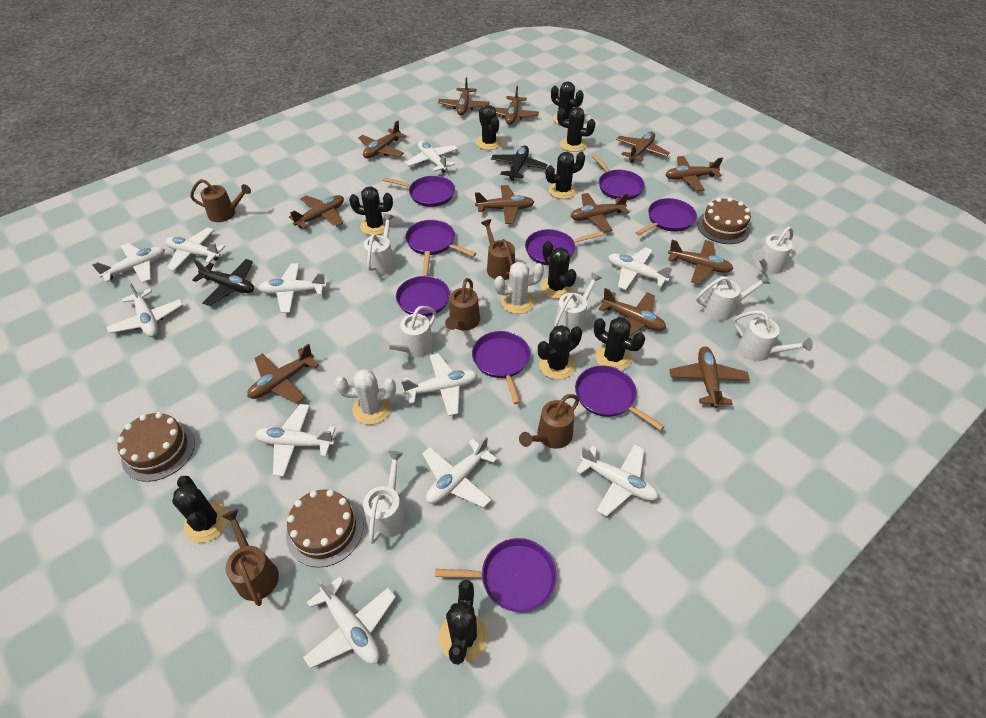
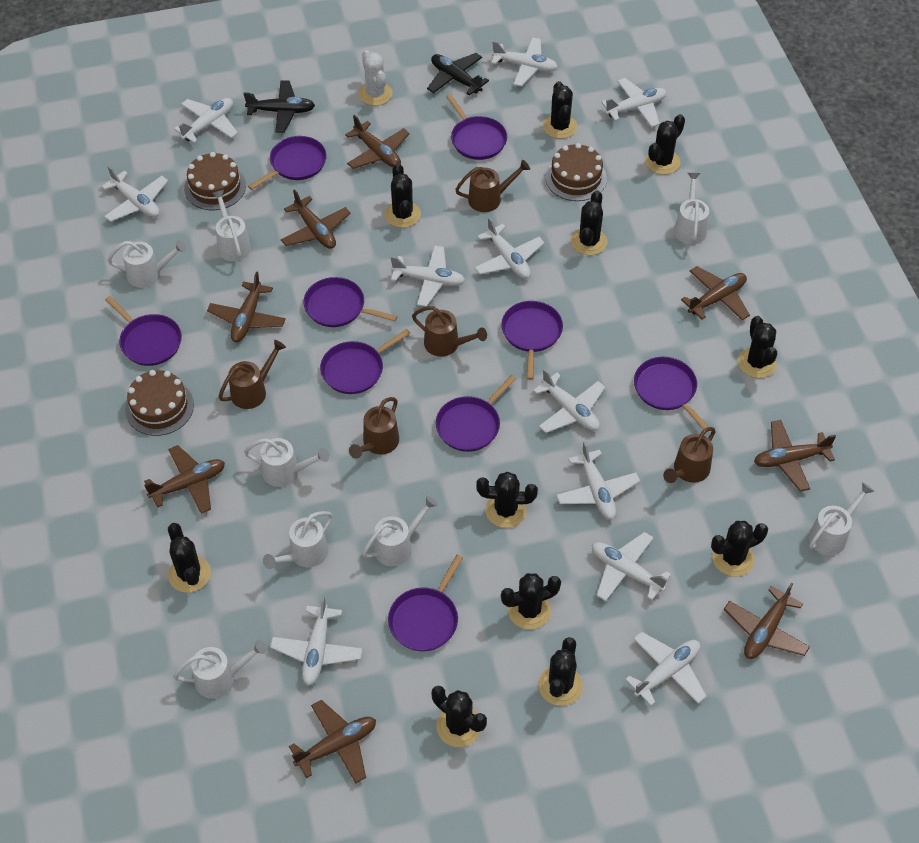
black cactus: [172,476,228,543] [349,187,393,235] [439,580,488,665] [476,105,502,150] [538,325,582,380] [540,241,577,299] [546,152,585,199] [551,82,584,125] [557,107,596,152] [594,317,645,370] = 10 -> [168,523,211,593] [385,163,421,228] [432,686,487,747] [476,472,538,528] [501,573,561,629] [538,637,583,706] [543,81,577,139] [571,190,607,255] [645,114,685,175] [711,521,768,576] [738,316,777,378] = 11
brown plane: [247,344,319,404] [289,195,344,229] [358,120,406,158] [438,77,489,115] [475,185,534,224] [495,86,539,125] [571,193,629,232] [599,288,666,336] [616,132,670,163] [665,156,723,191] [668,240,733,284] [669,346,750,408] = 12 -> [144,445,225,514] [207,271,286,342] [281,189,351,249] [289,700,376,783] [345,115,410,169] [681,266,750,321] [724,583,810,659] [754,420,836,492] = 8
white cactus: [335,369,396,425] [494,262,544,314] = 2 -> [359,50,393,106] = 1
white watering can: [363,451,406,544] [364,214,395,275] [379,306,436,358] [554,272,601,332] [696,274,770,321] [733,311,813,361] [752,227,793,274] = 7 -> [107,240,187,288] [173,640,267,699] [212,190,251,261] [244,438,329,487] [263,511,333,569] [362,496,438,566] [674,173,709,244] [808,482,875,555] = 8

